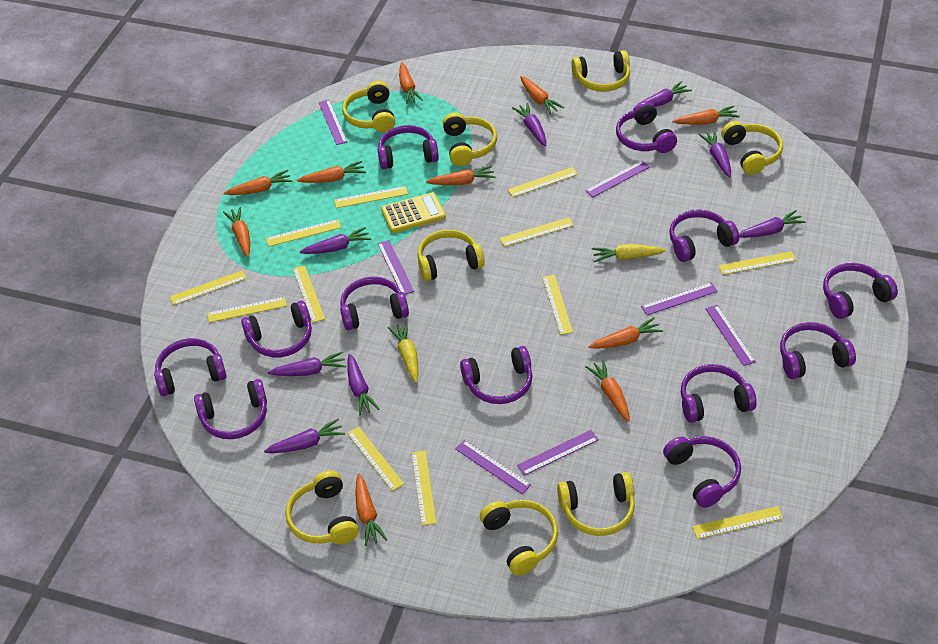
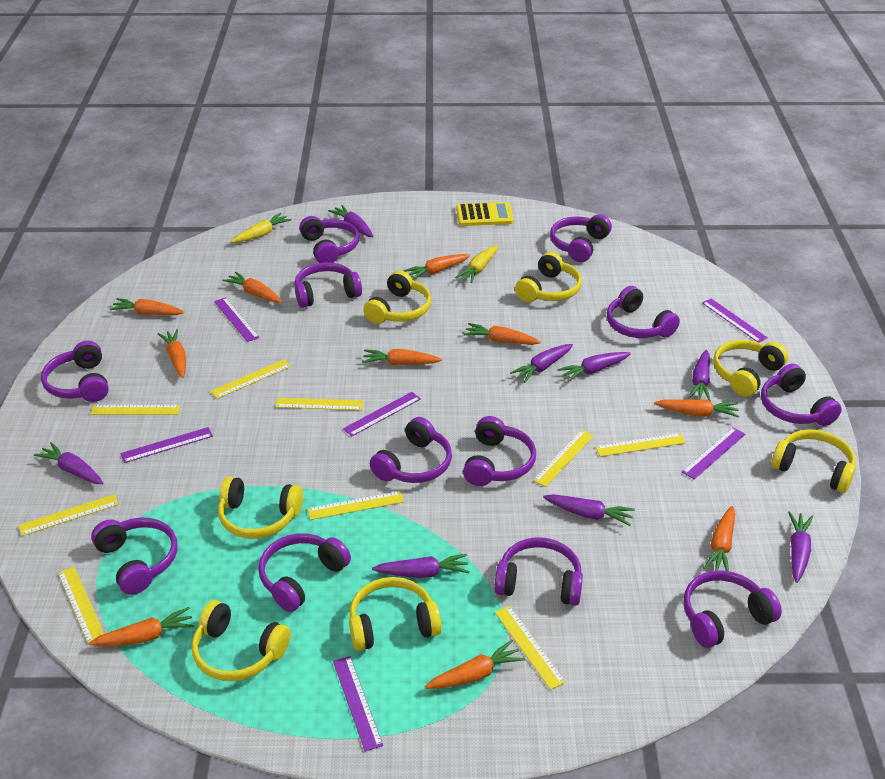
purple ruler: [319,100,347,145] [377,240,414,294] [455,440,531,494] [517,430,599,476] [585,161,650,197] [641,283,718,315] [705,305,756,366] = 7 -> [121,427,213,463] [214,297,259,342] [333,656,383,752] [343,392,421,436] [682,427,745,480] [702,298,768,342] = 6
yellow headphones: [285,470,359,544] [342,81,395,132] [417,230,485,281] [442,112,497,166] [480,500,558,576] [557,472,635,536] [571,50,630,92] [721,121,783,175] = 8 -> [191,600,291,681] [218,476,303,539] [349,577,441,651] [363,270,431,324] [515,252,582,302] [713,340,788,397] [771,429,856,493] = 7
yellow ruler: [170,270,247,305] [207,297,287,323] [266,219,341,247] [293,265,325,323] [334,186,408,208] [347,427,404,491] [412,451,436,525] [500,217,574,247] [508,167,578,197] [542,275,573,335] [692,506,783,539] [718,251,796,275] = 12 -> [18,494,119,536] [58,567,104,644] [91,405,181,415] [210,359,291,399] [276,398,364,410] [307,491,404,520] [495,605,566,690] [533,430,594,487] [595,433,686,457] = 9

